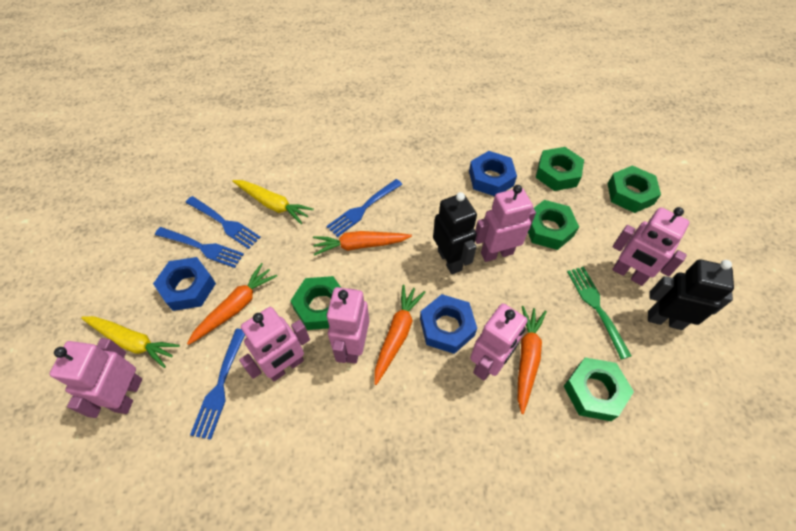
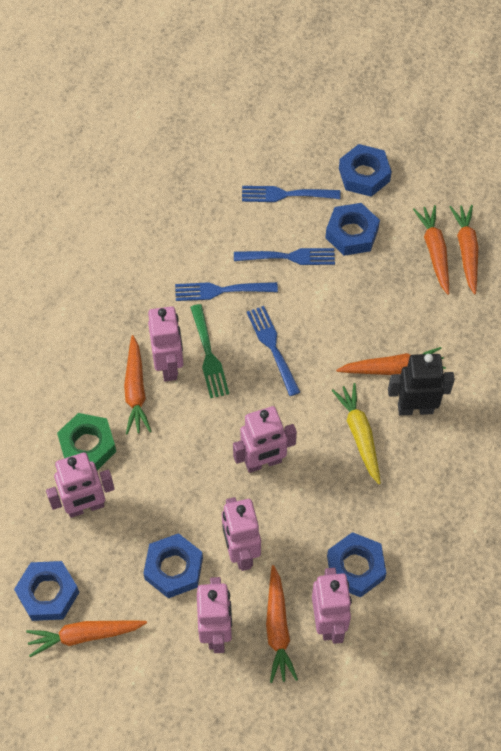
black robot: [433,192,477,274] [648,259,734,330] = 2 -> [388,354,455,416] = 1
blue nut: [153,257,216,311] [420,294,477,354] [469,151,517,196] = 3 -> [14,561,80,621] [143,533,203,598] [325,203,380,256] [327,532,386,597] [339,144,392,197] = 5
green nut: [291,276,341,330] [528,200,579,250] [536,147,584,191] [564,357,634,421] [608,165,661,213] = 5 -> [57,413,116,470] = 1
orange carrot: [187,263,277,345] [313,231,412,256] [374,285,425,385] [518,306,547,414] = 4 -> [26,620,147,657] [124,335,152,435] [266,565,298,683] [336,347,446,375] [413,205,449,295] [450,205,479,294] = 6
yellow carrot: [81,316,180,368] [232,180,314,224] = 2 -> [332,383,381,484] = 1

